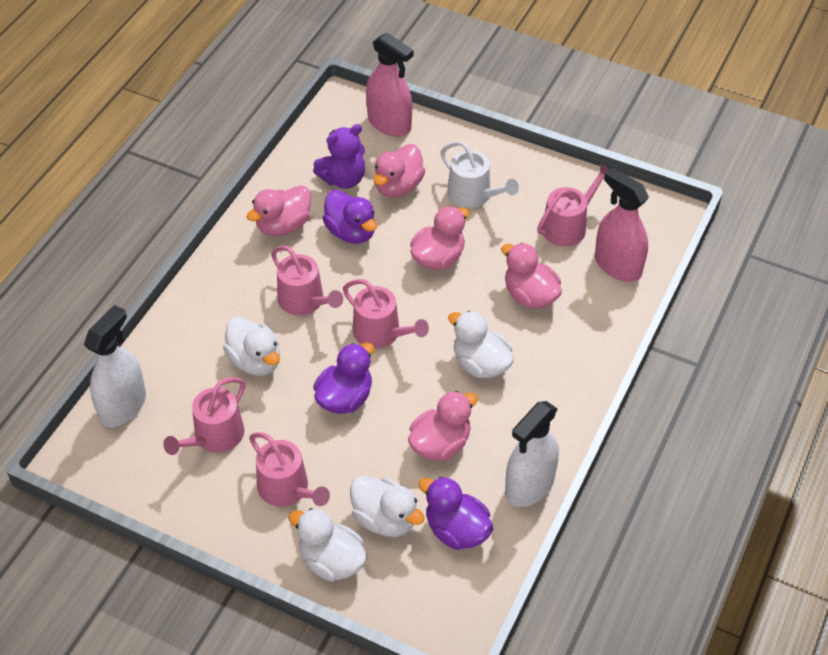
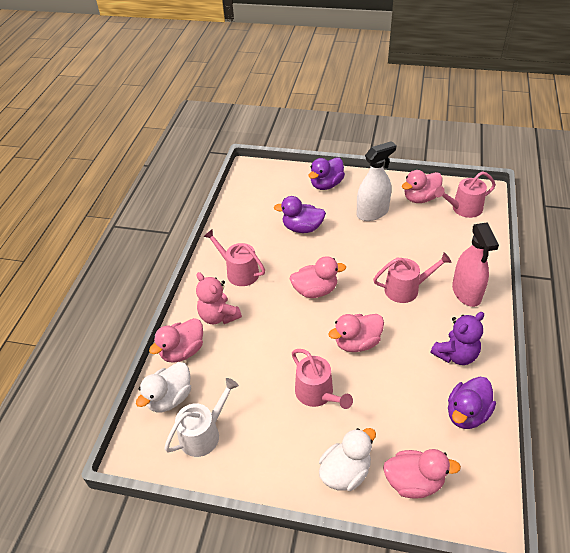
pink spray bottle: [366,33,414,136] [595,168,649,282] = 2 -> [452,222,499,307] = 1
pink teddy bear: none = 0 -> [196,272,242,324] = 1
pink watering can: [163,377,245,455] [249,432,330,507] [271,245,343,315] [343,279,429,348] [537,163,610,246] = 5 -> [203,229,265,286] [292,349,353,409] [373,252,452,303] [435,171,496,218] = 4
white duck: [223,316,280,376] [289,508,367,582] [350,476,425,537] [448,311,513,378] = 4 -> [136,362,191,412] [319,428,376,491] = 2
white spray bottle: [84,305,146,427] [505,401,559,507] = 2 -> [357,141,397,221] = 1

